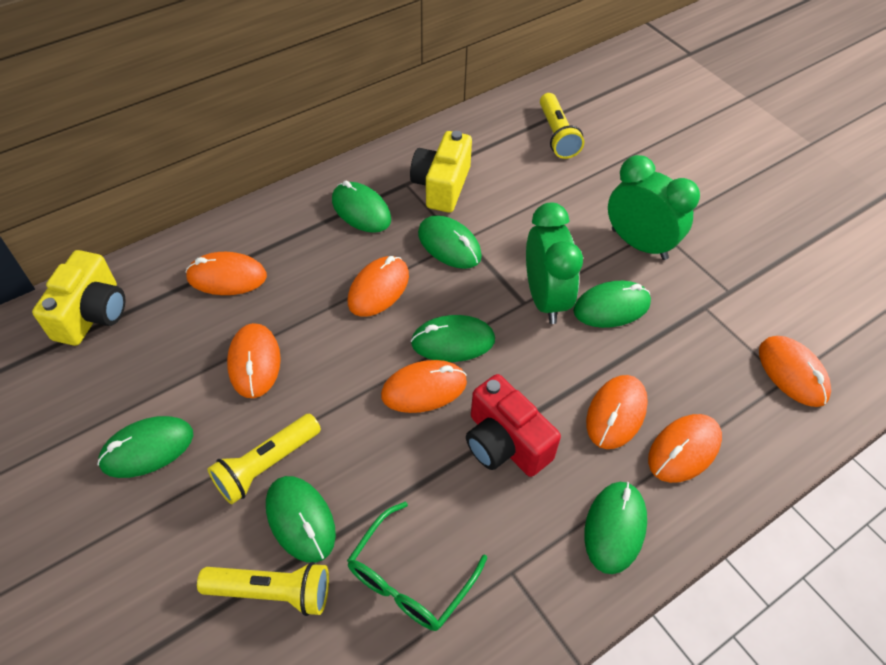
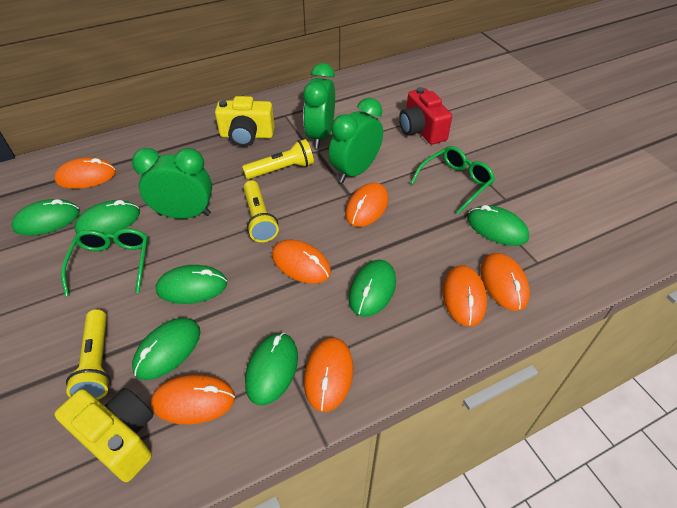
green clock: [526,203,583,324] [608,155,700,260] = 2 -> [132,148,212,219] [303,63,335,149] [329,98,383,183] = 3
green glasses: [347,501,487,631] = 1 -> [61,228,148,296] [410,146,495,214] = 2

